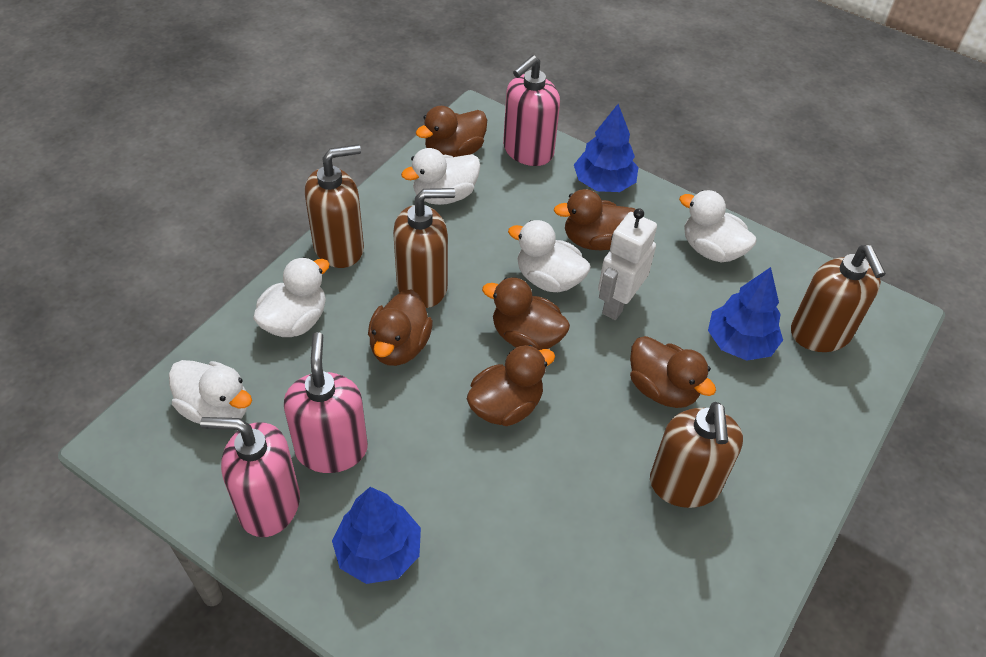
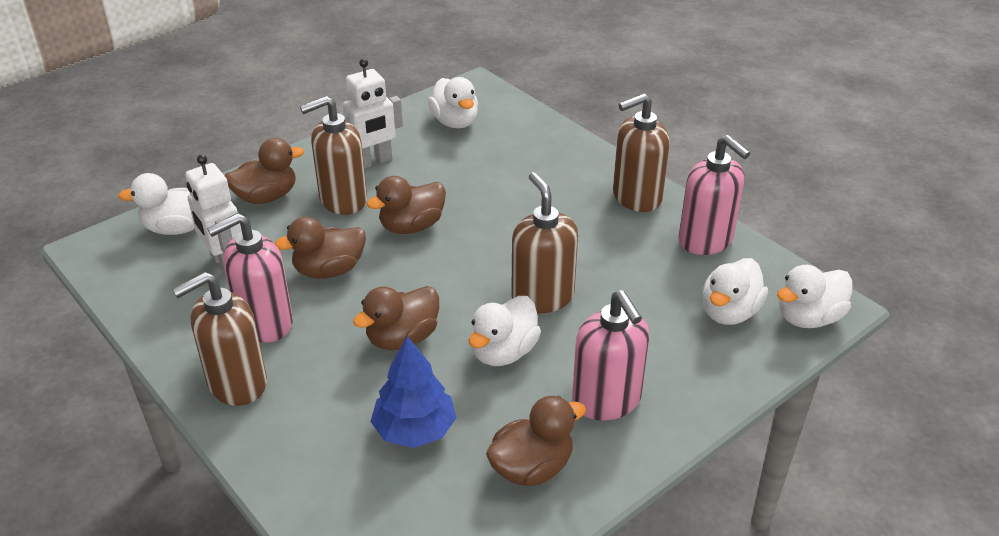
blue tree: [332,487,421,584] [574,104,639,192] [708,267,783,361] = 3 -> [370,336,457,448] = 1
brown duck: [368,289,433,366] [416,106,487,157] [467,345,555,426] [482,277,570,350] [554,189,636,250] [630,336,716,408] = 6 -> [225,138,304,204] [275,217,366,279] [353,286,439,350] [366,176,446,234] [486,396,586,486] = 5
white robot: [598,208,657,320] = 1 -> [185,154,242,276] [338,58,403,169] = 2

